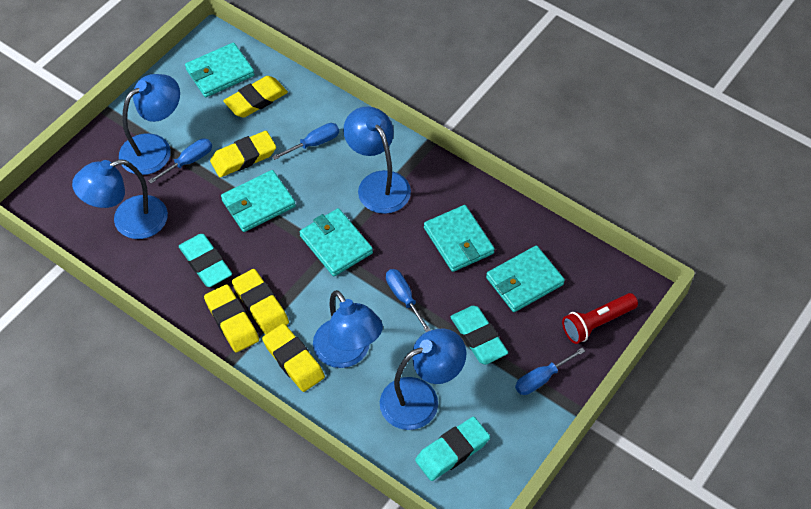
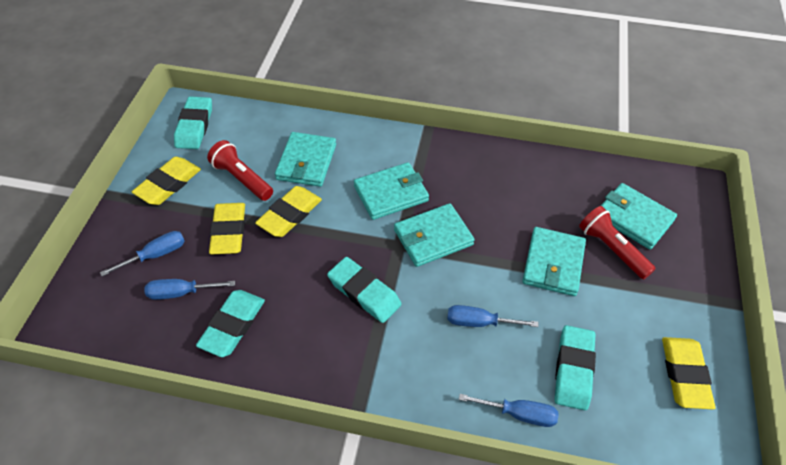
blue lamp: [72,159,168,239] [119,74,180,175] [313,290,383,368] [343,106,411,214] [380,328,466,430] = 5 -> none = 0
red flashlight: [562,293,638,344] = 1 -> [207,140,273,201] [579,206,656,279] = 2
turquoise eraser: [179,234,232,287] [415,417,490,481] [450,306,508,365] = 3 -> [174,96,212,149] [196,290,265,357] [327,257,402,323] [555,325,596,410] = 4
yellow eraser: [204,284,259,353] [210,131,276,177] [223,76,288,118] [232,269,289,335] [262,324,325,392] = 5 -> [132,157,201,205] [209,203,245,254] [255,186,322,237] [662,337,715,409] = 4

